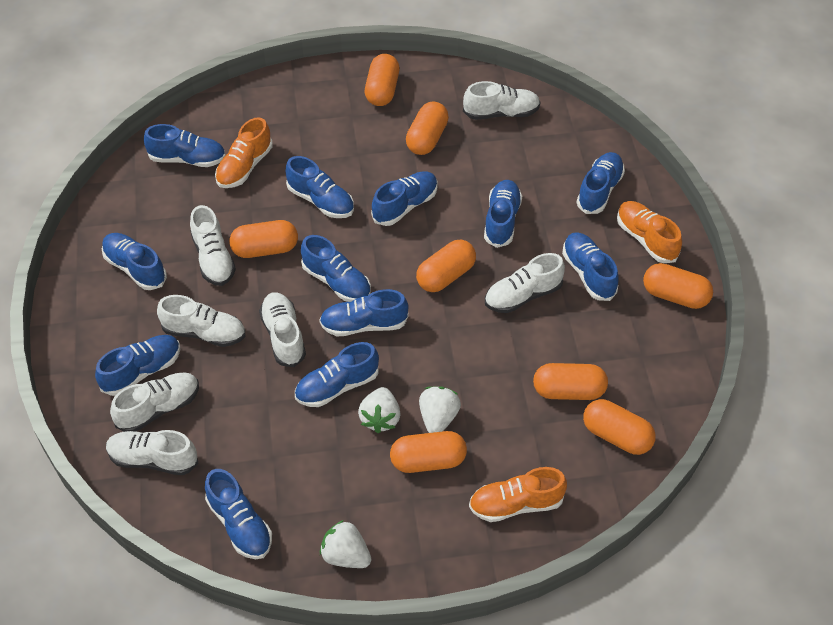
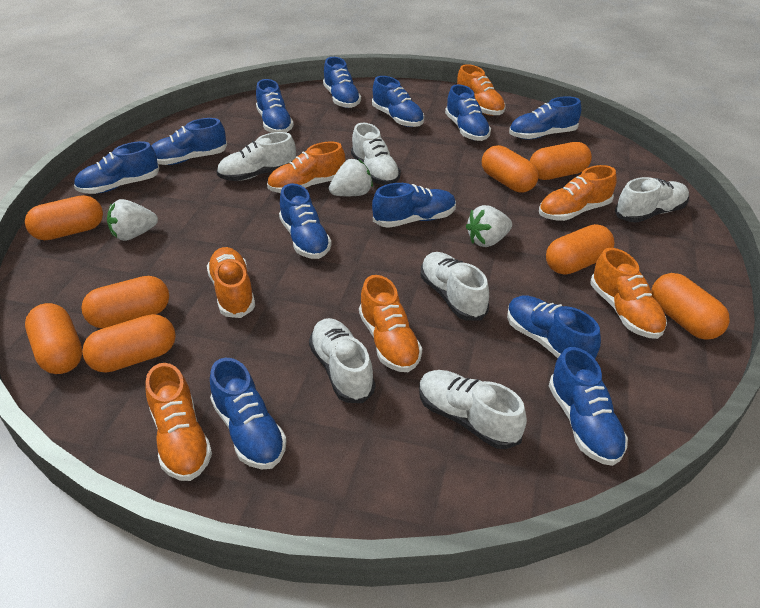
orange shoe: [215,117,273,188] [469,467,567,522] [617,201,682,263] = 3 -> [146,363,212,481] [207,247,255,318] [267,141,345,193] [359,275,422,372] [457,64,506,116] [539,165,617,221] [590,248,667,339] = 7
white shoe: [106,430,198,475] [110,372,199,432] [157,295,245,347] [190,205,236,286] [259,292,306,367] [463,81,541,120] [485,253,565,313] = 7 -> [216,132,296,181] [309,318,375,403] [351,123,401,185] [419,370,527,449] [420,252,489,321] [615,177,689,223] = 6

